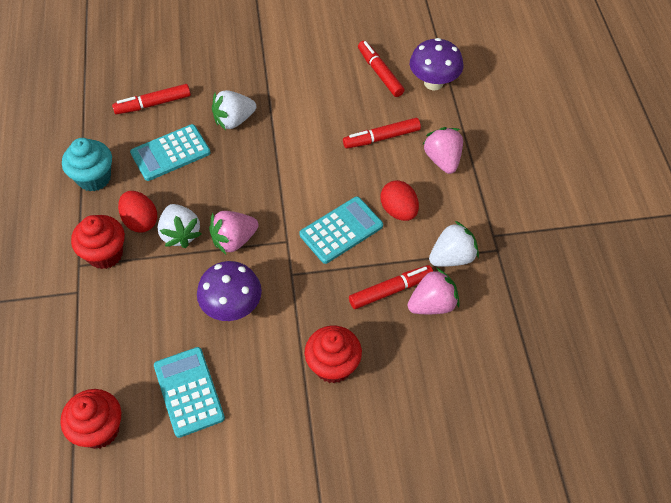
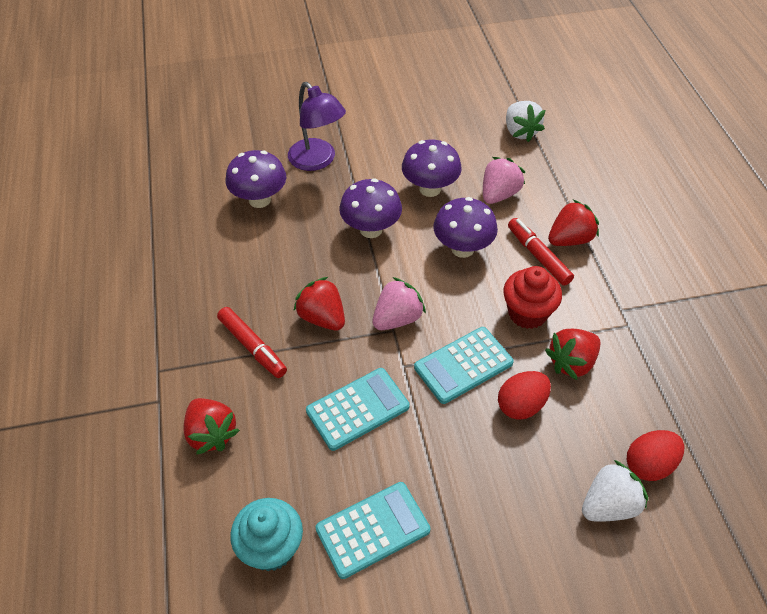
pink strawberry: [209,211,259,254] [407,267,459,314] [423,127,463,174] = 3 -> [372,277,426,330] [483,157,525,204] = 2
purple lamp: none = 0 -> [288,82,346,171] = 1
purple mushroom: [197,261,262,321] [410,38,463,90] = 2 -> [226,150,286,208] [339,178,402,238] [402,140,462,197] [433,197,498,258] = 4
red cupcake: [61,389,121,449] [71,215,125,269] [305,325,362,383] = 3 -> [503,266,562,329] = 1
red marker: [112,84,191,115] [343,118,421,149] [349,265,433,309] [358,41,405,97] = 4 -> [217,307,287,378] [508,218,574,286] = 2
red strawberry: none = 0 -> [183,398,240,455] [294,277,345,331] [545,329,600,380] [548,199,599,246] = 4
white strawberry: [158,204,202,248] [212,90,256,130] [429,221,479,267] = 3 -> [506,101,545,142] [582,460,648,522] = 2

